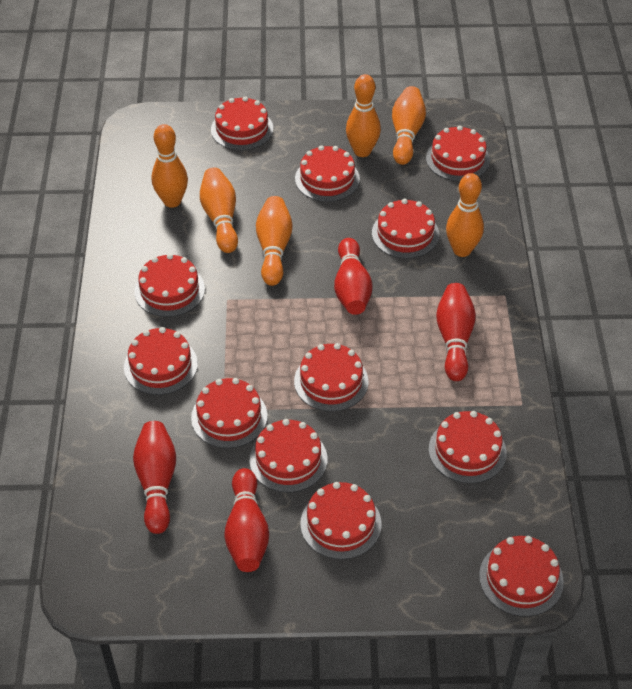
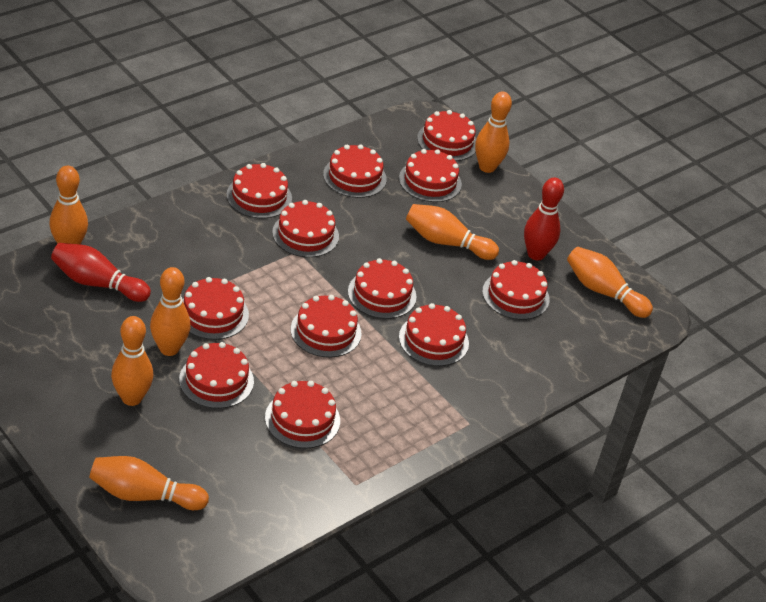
orange bowling pin: [152,124,188,208] [200,168,238,253] [256,196,293,286] [346,74,381,157] [392,86,426,165] [446,173,484,257] = 6 -> [49,166,88,244] [89,456,209,510] [111,316,153,406] [150,267,191,356] [406,204,499,260] [475,91,512,173] [567,247,653,318] = 7
red bowling pin: [133,421,176,534] [224,468,269,572] [334,238,373,315] [436,283,476,381] = 4 -> [51,243,151,302] [524,178,564,260] = 2

